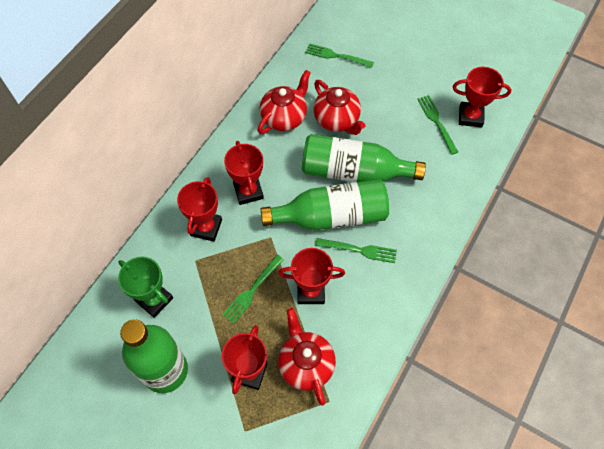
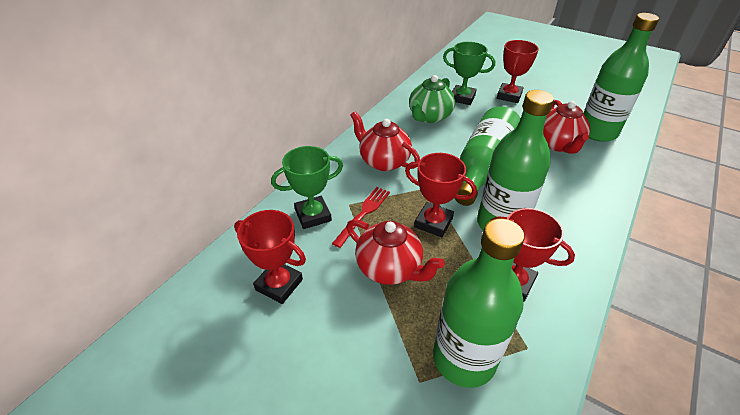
green bottle: [120,319,188,393] [261,179,389,230] [302,134,426,182] = 3 -> [433,219,525,388] [455,106,521,206] [477,90,554,230] [583,13,659,142] = 4
green fork: [222,255,284,324] [305,43,374,68] [315,238,397,263] [417,95,458,155] = 4 -> none = 0
green teapot: none = 0 -> [409,75,455,123] = 1
green trophy: [118,257,173,318] = 1 -> [271,146,343,229] [443,42,495,105] = 2
red fork: none = 0 -> [332,187,390,248] = 1
red trophy: [177,177,222,241] [222,325,268,394] [224,141,264,205] [278,248,345,304] [453,67,511,128] = 5 -> [234,210,306,304] [405,153,477,237] [490,208,575,302] [497,40,539,103] = 4

